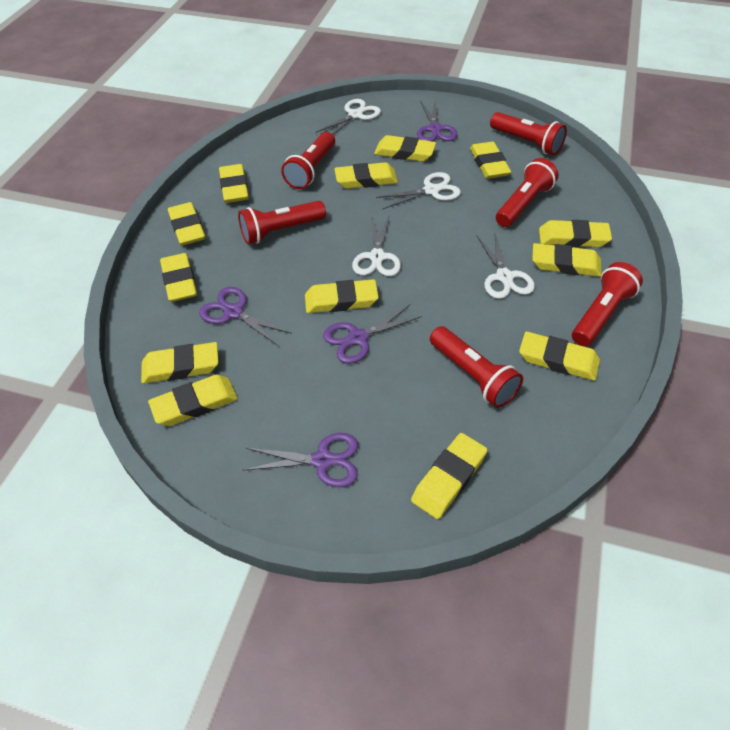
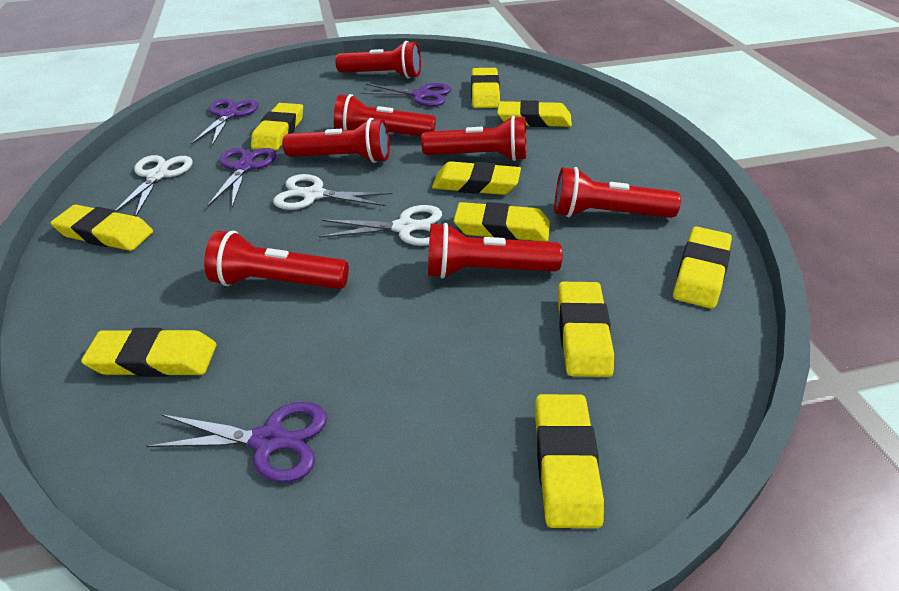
red flashlight: [238,201,326,244] [281,132,335,189] [430,326,523,408] [490,112,567,155] [496,158,559,227] [572,262,643,346] = 6 -> [204,230,349,289] [282,118,390,163] [334,94,436,136] [335,41,421,79] [421,116,526,161] [428,222,563,279] [554,167,681,218] = 7
white scissors: [315,99,381,135] [352,215,401,276] [376,172,461,209] [477,234,535,299] = 4 -> [115,155,193,216] [273,174,392,210] [319,205,442,246] = 3
yellow eraser: [141,342,219,384] [148,375,238,426] [160,253,197,302] [168,202,205,246] [219,164,249,203] [305,279,379,313] [334,162,398,189] [374,135,436,162] [411,433,487,519] [470,142,511,179] [519,332,600,381] [532,243,602,277] [539,220,612,247] = 13 -> [50,205,153,251] [81,328,217,377] [251,103,303,151] [432,161,521,195] [454,202,550,242] [471,68,500,108] [497,100,572,127] [535,394,604,528] [558,282,614,377] [673,226,732,309] = 10

